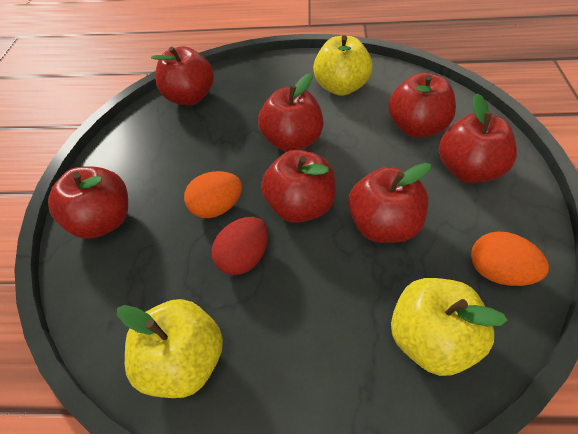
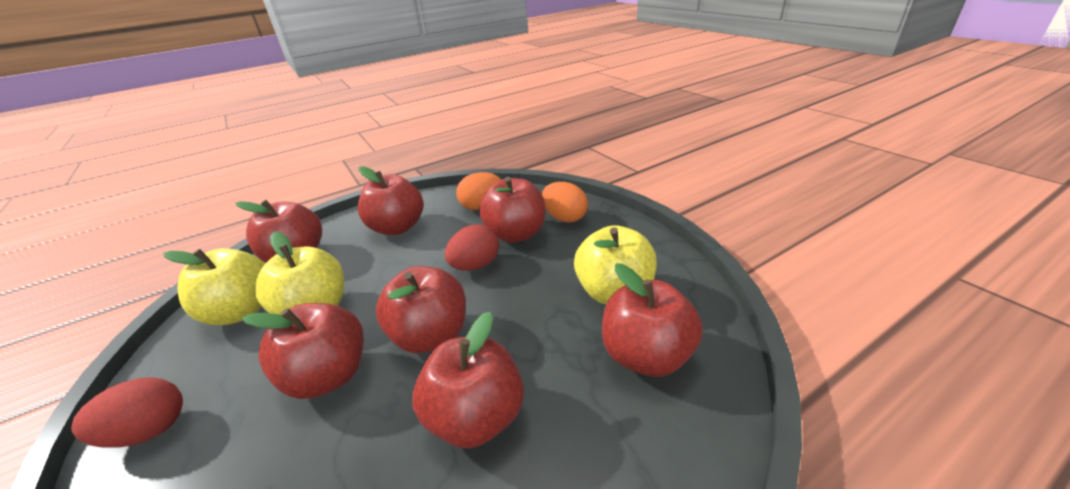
red egg: [212,217,268,275] = 1 -> [71,377,183,448] [445,224,499,271] = 2

